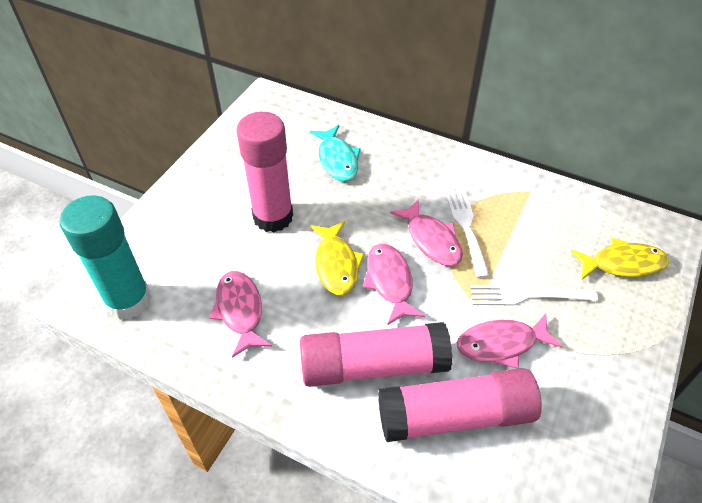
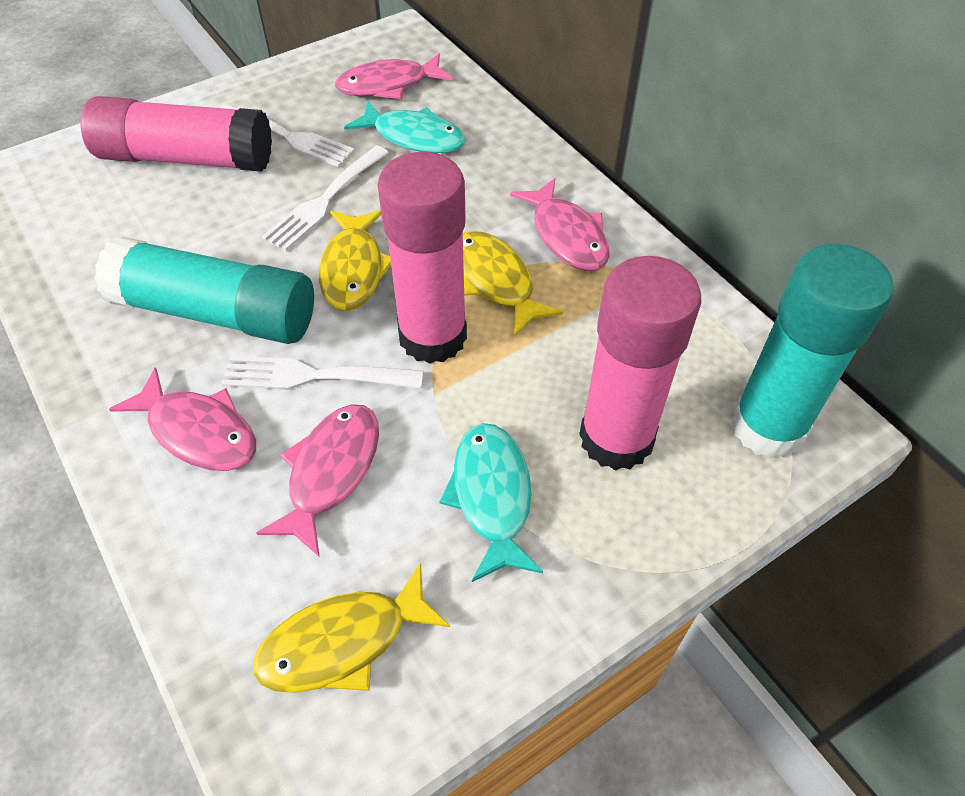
turquoise fish: [310,125,361,182] = 1 -> [344,101,466,153] [439,423,543,582] = 2
turquoise glue stick: [60,195,151,320] = 1 -> [95,237,314,344] [731,244,894,458] = 2
white fork: [445,189,490,278] [470,285,598,305] = 2 -> [219,104,355,167] [222,356,423,390] [262,146,389,251] = 3
yellow fish: [311,221,365,295] [571,238,669,280] = 2 -> [253,563,450,693] [319,210,391,311] [463,231,563,337] = 3

